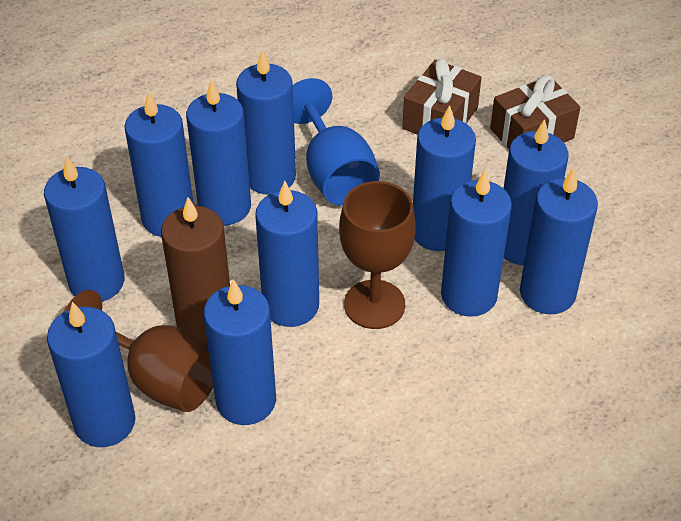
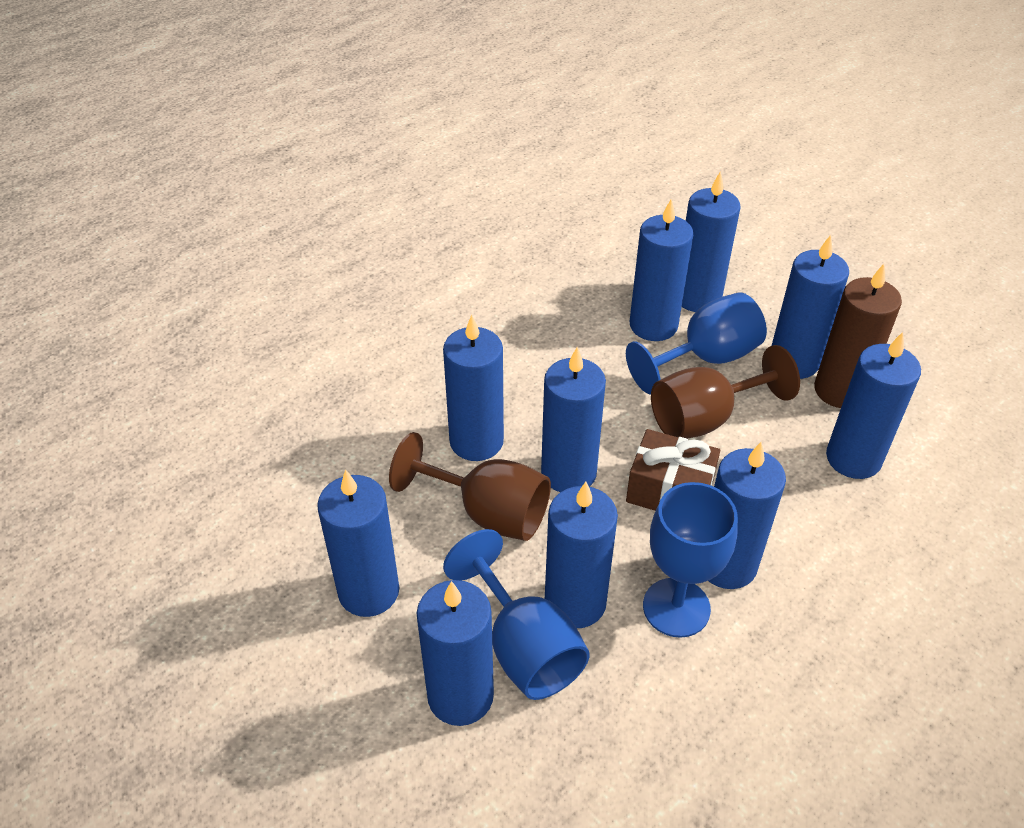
blue candle: [44,156,124,301] [47,302,135,447] [124,92,194,237] [186,80,251,226] [203,279,276,425] [236,50,296,195] [255,181,319,327] [413,105,476,251] [441,171,512,317] [503,119,569,265] [520,168,598,314] = 11 -> [317,469,399,617] [417,580,494,726] [443,315,504,461] [541,347,606,492] [545,482,618,628] [630,199,693,341] [682,171,741,312] [708,442,786,589] [772,235,849,379] [826,332,921,479] = 10
blue goblet: [293,78,380,206] = 1 -> [443,529,590,700] [626,292,767,395] [643,482,738,638] = 3
brown gift: [402,58,481,135] [490,75,580,149] = 2 -> [626,429,720,511] = 1

